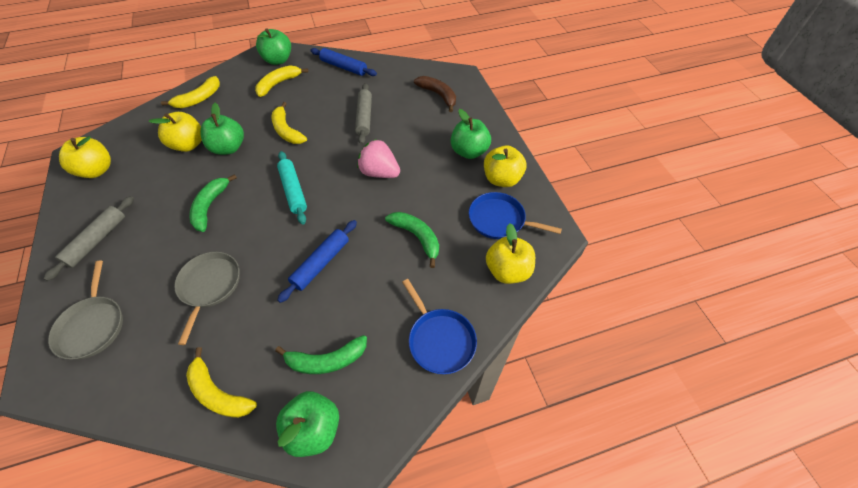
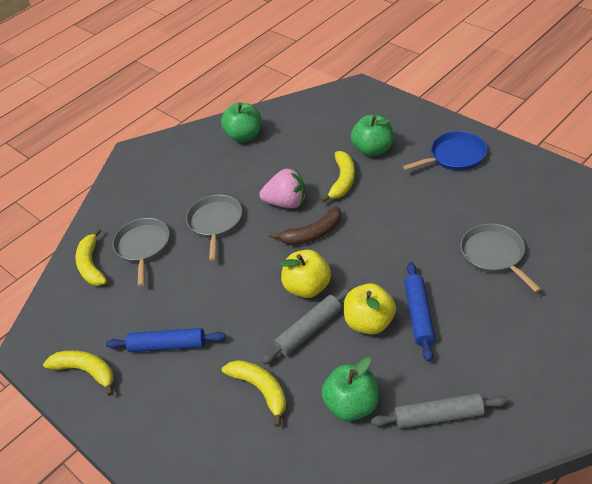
blue pan: [402,279,477,374] [469,192,562,239] = 2 -> [403,131,487,171] = 1
green apple: [200,103,244,155] [256,28,291,65] [276,391,339,457] [451,109,491,159] = 4 -> [221,102,261,142] [321,357,378,421] [351,115,393,156] = 3
green banana: [189,174,237,232] [275,335,367,374] [385,212,439,268] = 3 -> none = 0
grey pan: [48,261,123,360] [174,252,239,345] = 2 -> [112,218,169,286] [186,195,242,261] [461,223,541,292] = 3
turquoise rolling pin: [277,151,307,225] = 1 -> none = 0
yellow apple: [59,136,111,178] [149,112,202,152] [484,145,526,187] [486,223,535,284] = 4 -> [280,250,331,298] [344,283,396,335] = 2

